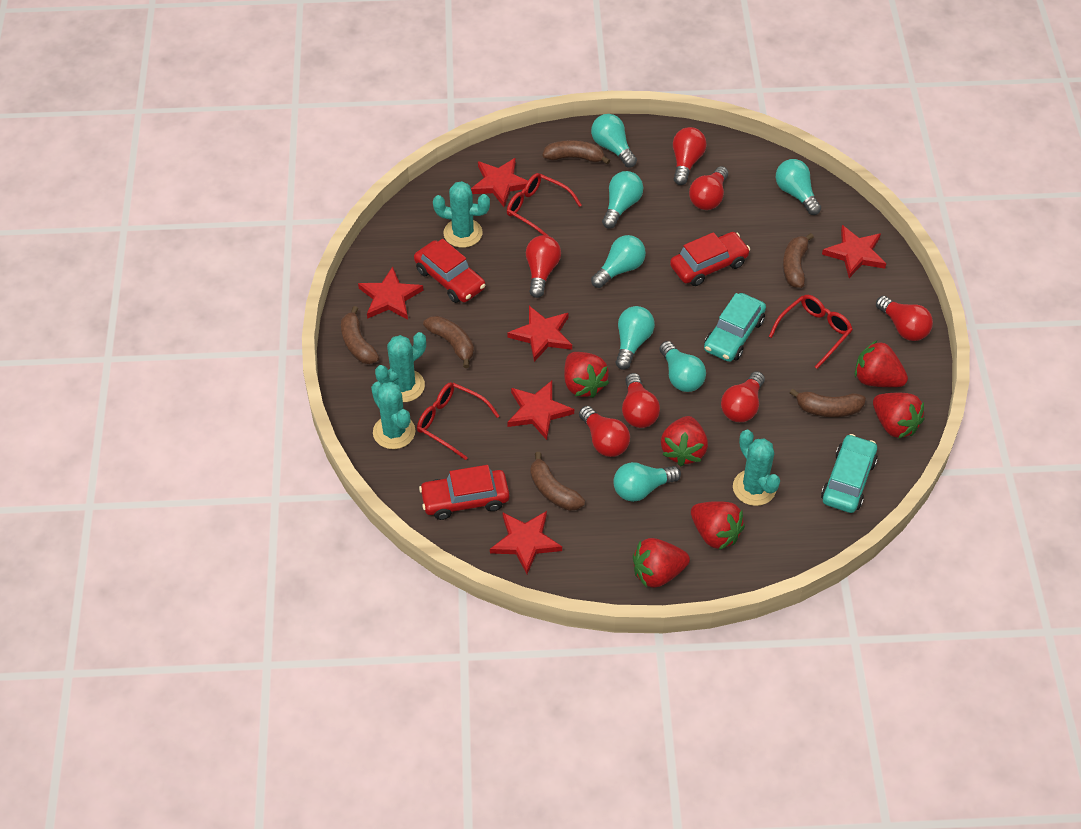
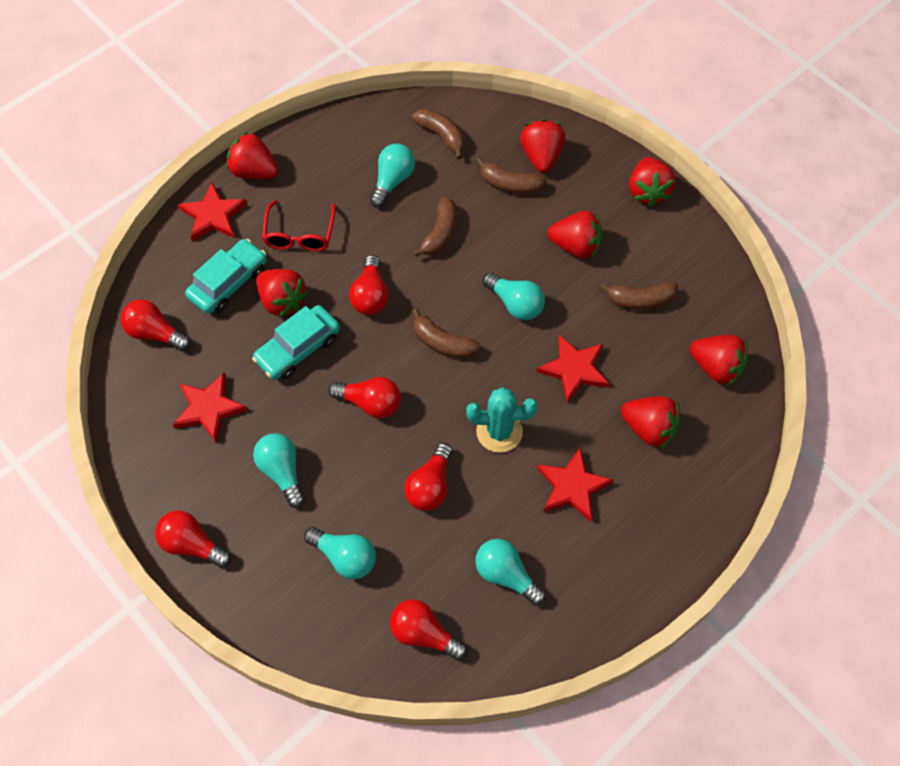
brown banana: [341,306,379,364] [423,315,474,368] [530,452,585,511] [543,140,610,165] [783,233,814,288] [790,389,866,417] = 6 -> [412,108,465,159] [412,309,481,359] [413,197,457,257] [476,157,547,194] [599,282,678,310] = 5
red car: [414,239,486,303] [419,465,510,520] [670,232,750,286] = 3 -> none = 0
red glasses: [417,382,499,460] [507,173,581,236] [769,295,853,369] = 3 -> [262,200,336,251] = 1
red light bulb: [526,235,561,298] [579,406,630,457] [622,373,660,428] [673,127,707,185] [689,166,728,210] [721,371,765,422] [876,296,933,341] = 7 -> [120,299,191,351] [155,510,231,568] [328,377,401,418] [349,255,389,315] [390,599,467,661] [404,443,453,511] = 6
red star: [358,267,423,320] [471,158,528,207] [490,511,562,574] [507,306,572,362] [507,381,574,440] [822,225,886,278] = 6 -> [173,372,248,443] [178,183,247,241] [536,335,609,403] [537,448,614,522] = 4
red strawberry: [564,352,609,398] [633,538,690,588] [661,416,708,466] [691,501,745,550] [855,340,908,387] [873,393,924,438] = 6 -> [226,132,279,179] [256,269,308,317] [520,119,565,173] [547,211,602,258] [621,396,680,448] [629,157,675,207] [690,335,748,385] = 7
turquoise cactus: [371,382,416,449] [375,332,426,402] [433,181,490,248] [733,430,780,506] = 4 -> [466,387,538,453] = 1
turquoise light bulb: [591,114,637,167] [591,235,646,288] [602,171,643,229] [613,462,681,502] [616,306,655,370] [659,341,706,392] [776,159,821,215] = 7 -> [253,433,305,508] [304,527,376,579] [370,143,415,208] [475,539,546,606] [483,272,545,320] = 5

